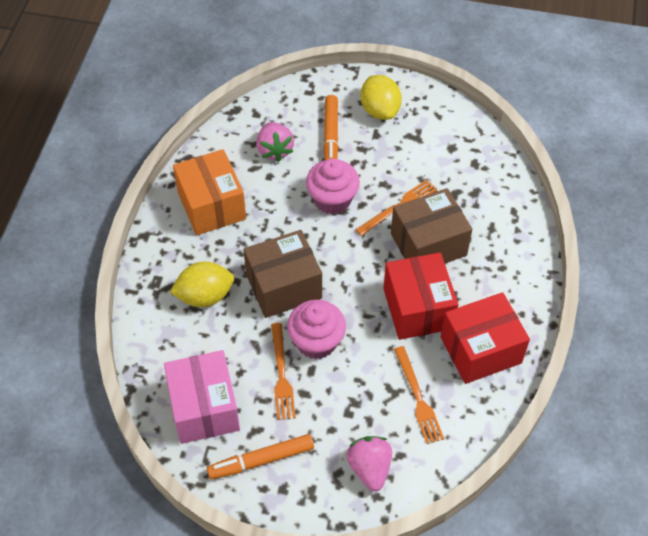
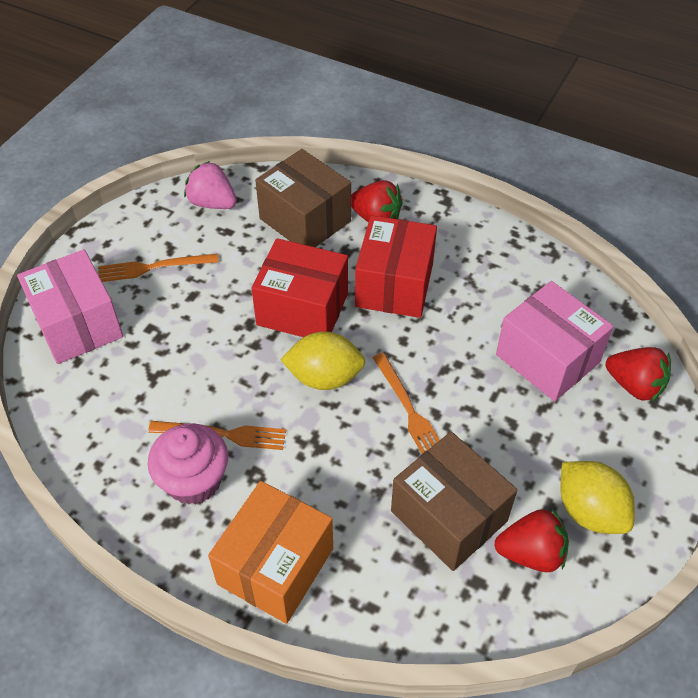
orange marker: [207,434,314,480] [323,95,338,160] = 2 -> none = 0
pink box: [164,350,240,444] = 1 -> [17,249,123,364] [496,281,614,401] = 2
pink cupcake: [287,300,346,359] [306,158,360,214] = 2 -> [148,423,228,505] = 1
pink strawberry: [256,122,294,162] [346,436,392,491] = 2 -> [184,161,237,209] = 1
red strawberry: none = 0 -> [351,180,403,222] [494,509,569,572] [606,347,671,402] = 3

